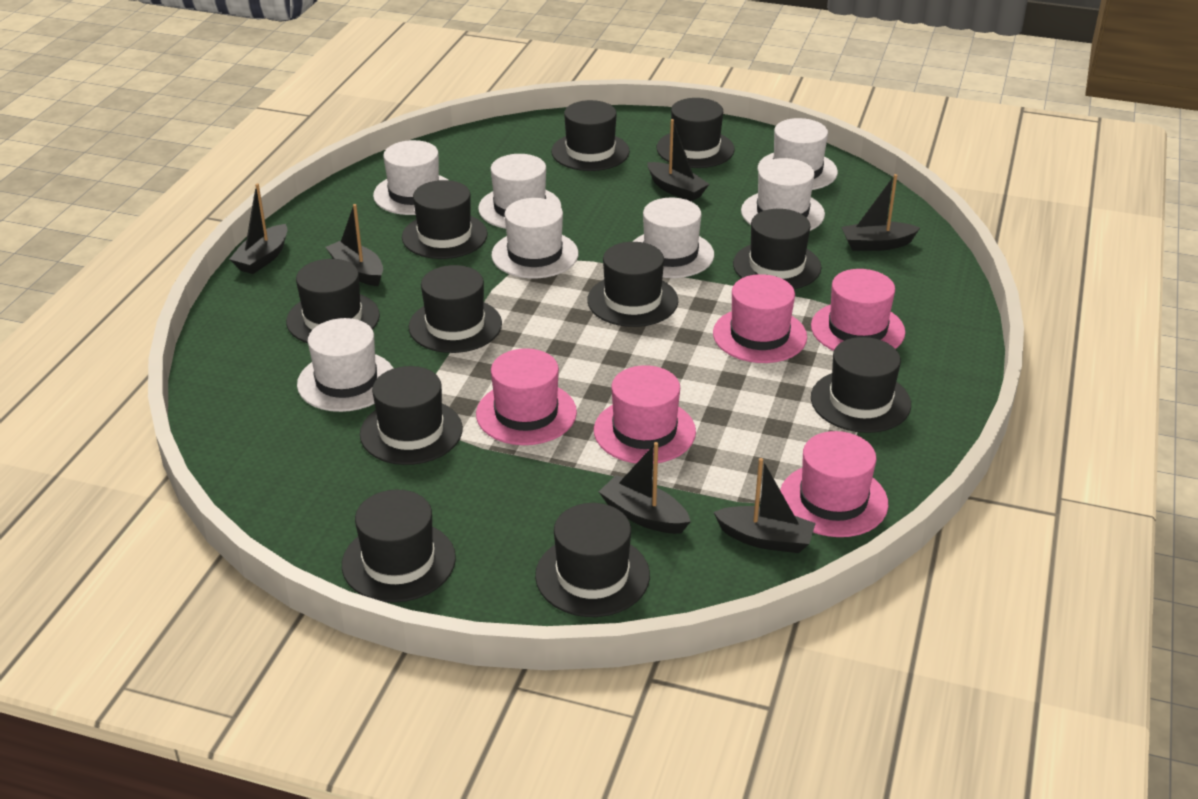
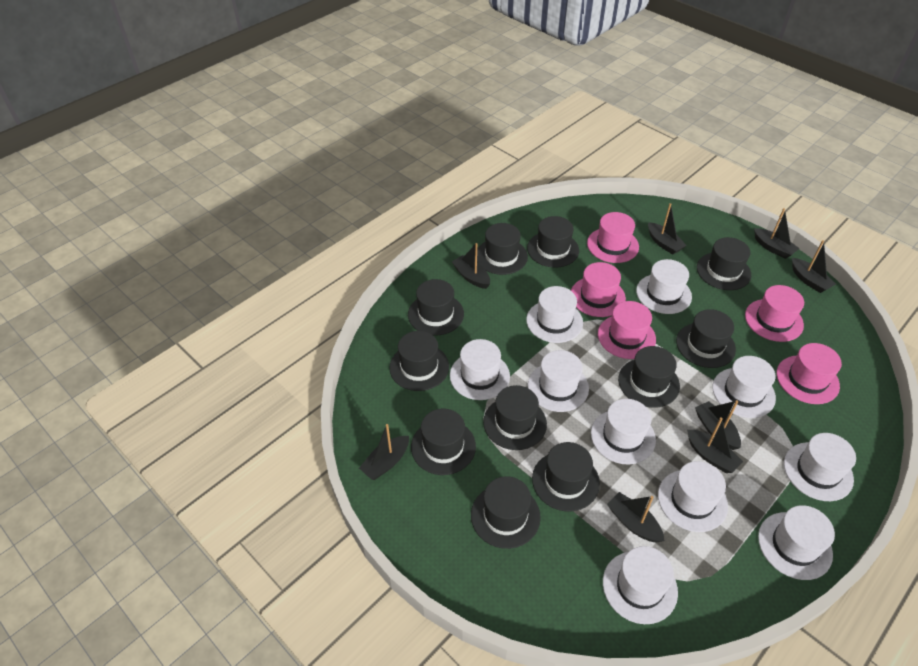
black boat: [229,183,288,274] [325,204,383,286] [599,442,691,534] [648,119,709,202] [714,458,816,553] [841,174,920,251] = 6 -> [359,424,409,480] [452,243,490,289] [607,492,665,543] [648,203,687,255] [687,417,743,473] [695,400,741,450] [754,208,799,259] [792,240,836,293] = 8
white hat: [297,318,394,412] [373,140,448,215] [478,154,562,229] [491,198,578,278] [633,198,714,278] [741,158,825,231] [758,118,838,190] = 7 -> [450,339,510,400] [526,286,583,343] [528,350,589,412] [591,399,656,464] [603,546,678,624] [636,259,692,314] [658,461,728,532] [713,356,776,418] [758,505,835,580] [784,433,856,501] = 10

